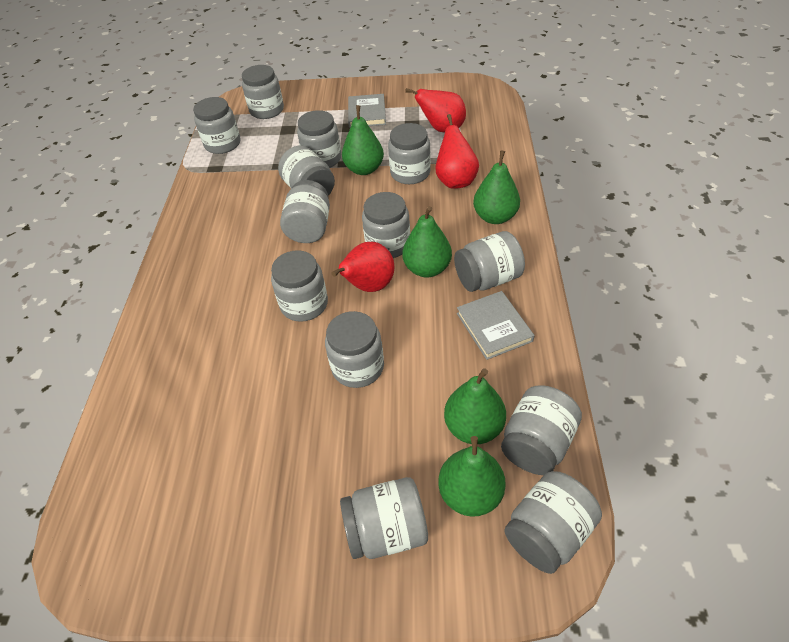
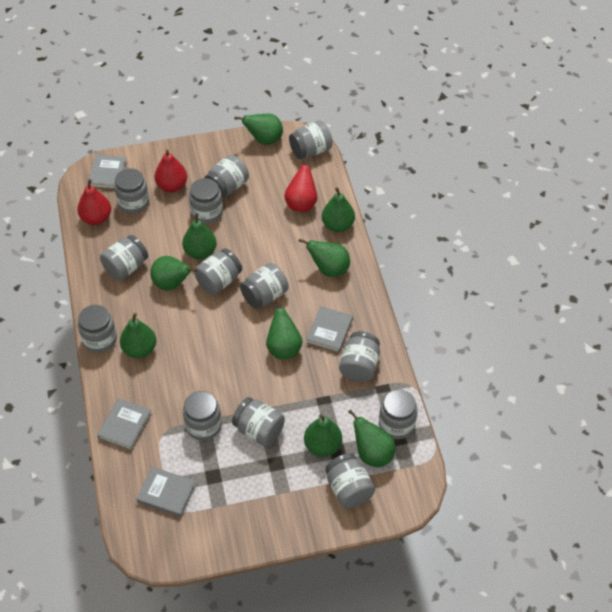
green pear: [342,105,384,175] [402,206,452,278] [438,436,506,517] [444,368,506,444] [473,150,520,224] = 5 -> [120,313,156,358] [150,256,197,291] [182,213,216,259] [235,114,283,145] [266,297,303,359] [299,238,350,277] [304,414,342,457] [322,187,355,232] [348,409,395,467] = 9
grey book: [348,94,386,128] [457,291,535,360] = 2 -> [89,154,127,189] [97,398,152,451] [136,467,196,517] [306,306,353,353] = 4

